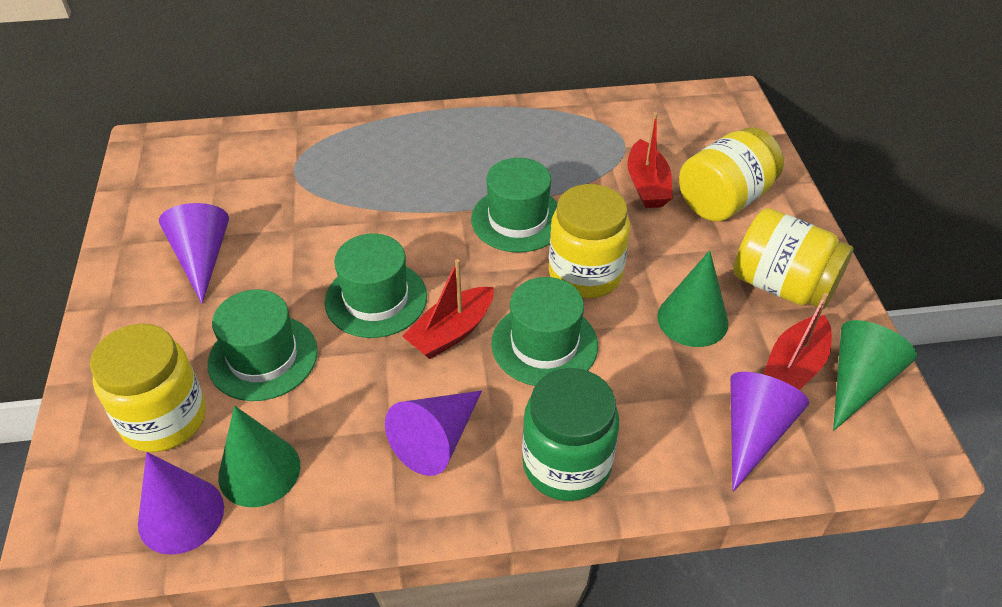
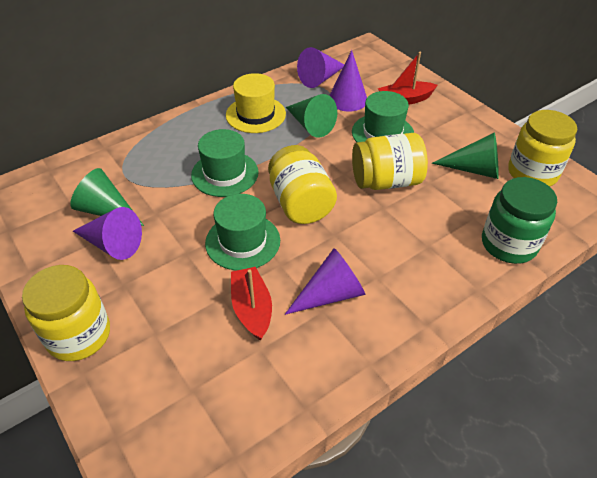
green hat: [208,289,318,401] [325,234,427,338] [471,158,558,252] [491,277,598,386] = 4 -> [191,129,258,197] [205,194,280,271] [352,91,414,142] = 3
red boat: [402,259,494,359] [627,112,673,208] [763,293,832,390] = 3 -> [231,267,272,341] [378,52,438,105] = 2
yellow hat: none = 0 -> [226,73,286,133] = 1

